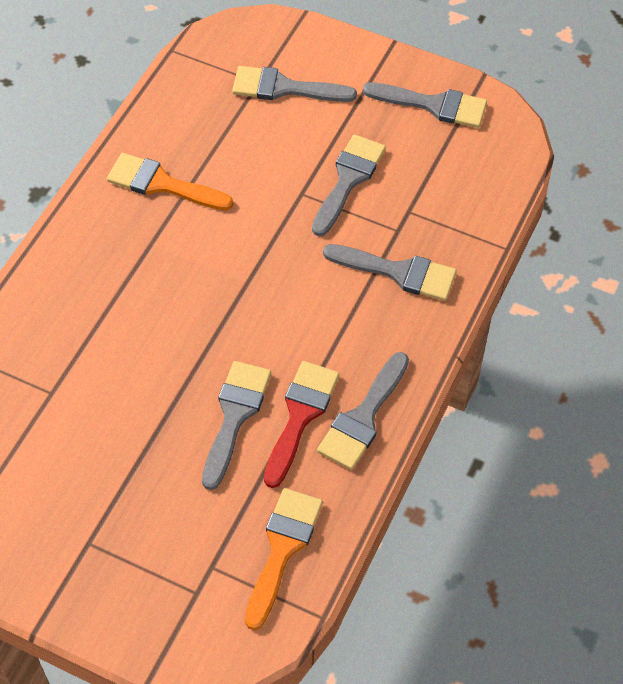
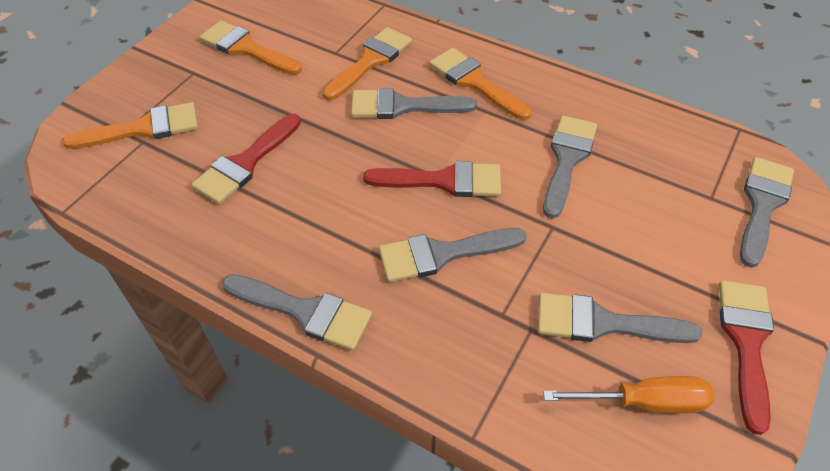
orange brush: [107,153,233,211] [245,488,323,630] = 2 -> [63,102,198,149] [199,20,302,75] [322,27,412,100] [429,48,531,120] = 4
orange screwdriver: none = 0 -> [543,376,714,413] = 1
red brush: [264,361,339,488] = 1 -> [191,114,301,204] [363,161,501,197] [719,280,774,435] = 3

